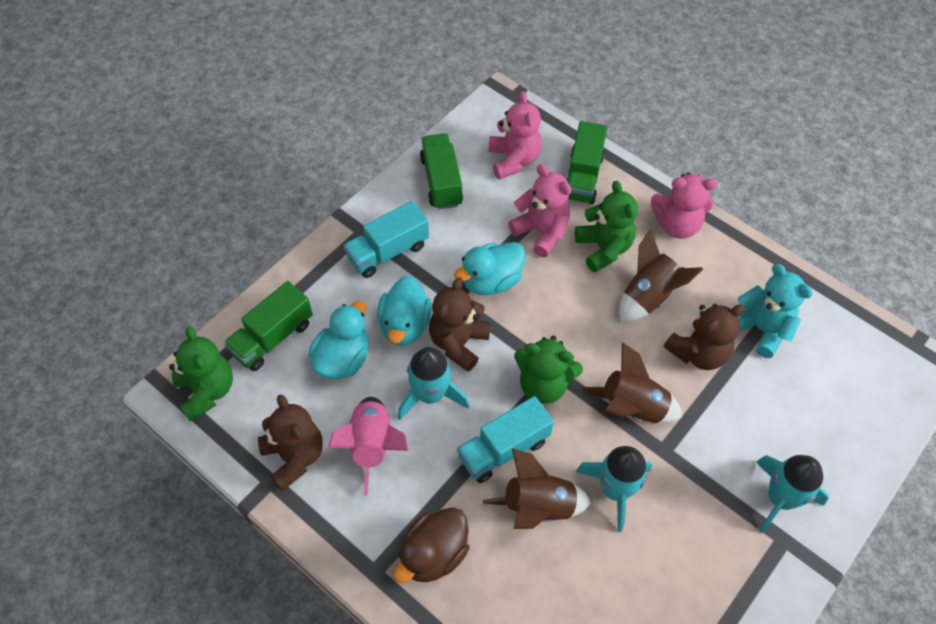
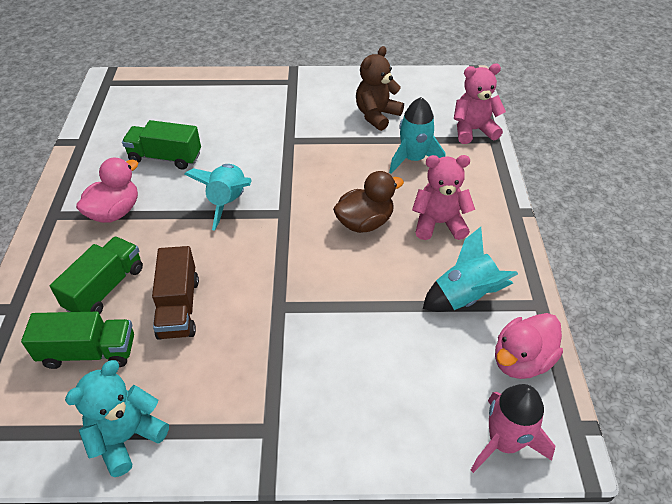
brown rocket: [483,448,591,529] [582,342,682,423] [619,229,703,322] = 3 -> none = 0
brown teddy bear: [258,394,323,491] [429,277,491,372] [664,304,745,370] = 3 -> [356,46,404,131] = 1
brown truck: none = 0 -> [152,246,199,340] = 1
green teddy bear: [169,326,233,422] [514,336,583,404] [575,181,638,272] = 3 -> none = 0
pink duck: none = 0 -> [76,157,138,223] [495,313,563,379] = 2
pink teddy bear: [489,91,542,179] [508,164,571,257] [651,173,717,239] = 3 -> [412,155,475,240] [454,64,506,144] = 2
turquoise duck: [308,301,369,379] [377,276,432,346] [454,242,526,295] = 3 -> none = 0
turquoise truck: [343,201,429,278] [457,396,554,483] = 2 -> none = 0

